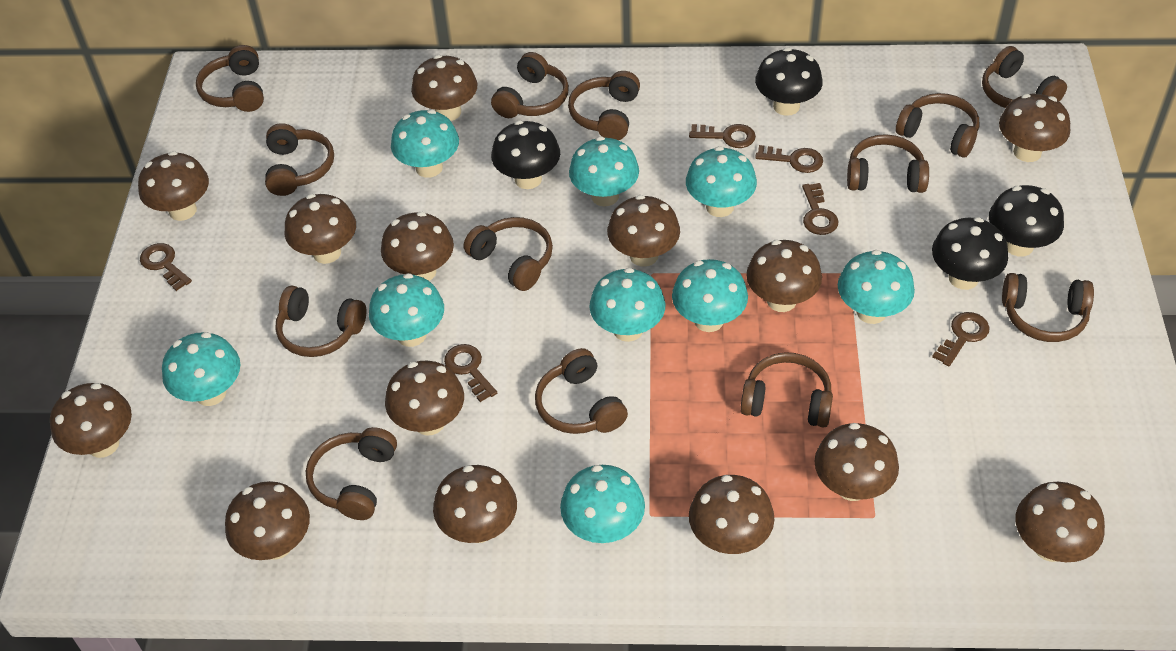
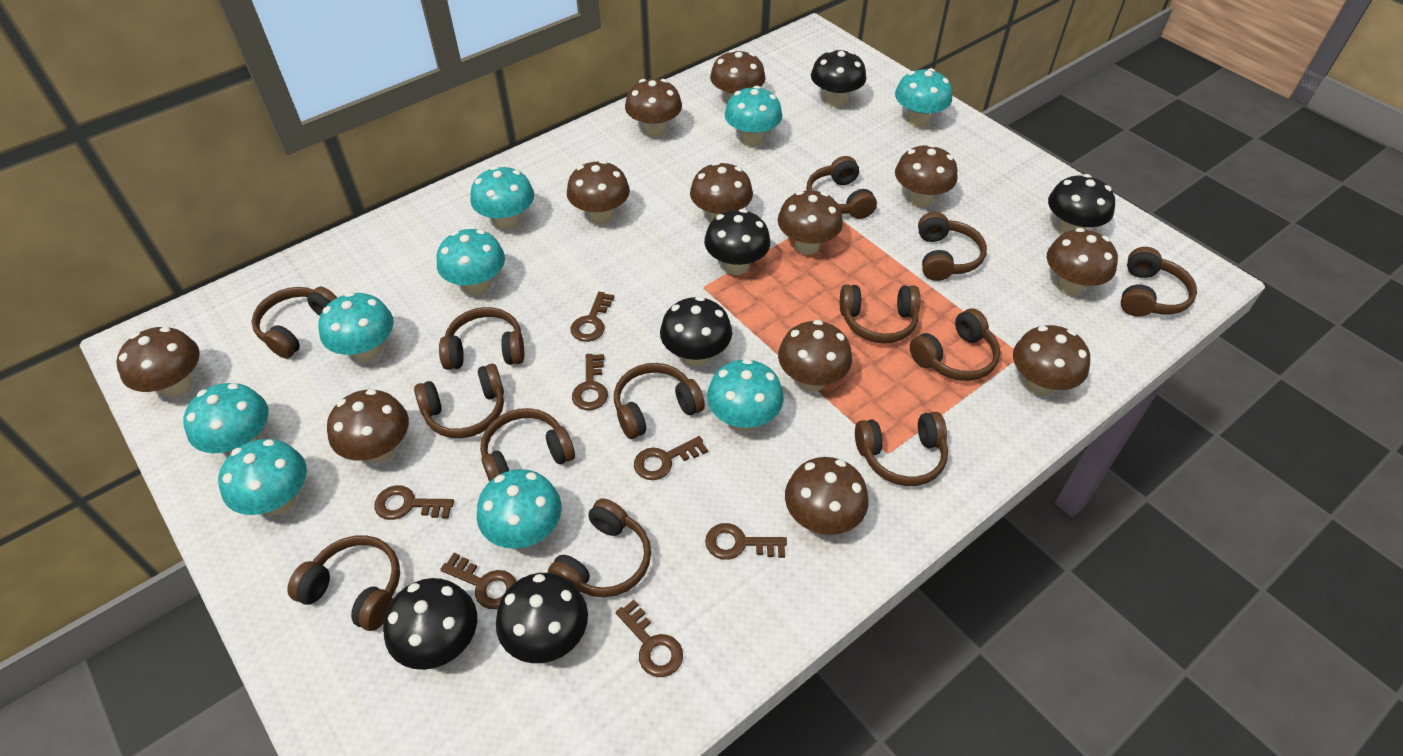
black mushroom: [491,120,560,189] [755,48,823,116] [932,217,1008,290] [989,185,1064,257] = 4 -> [383,578,477,670] [496,573,588,663] [660,296,732,367] [704,209,771,275] [811,49,866,107] [1048,174,1115,235] = 6
brown key: [140,243,192,291] [444,344,497,402] [689,124,756,148] [755,145,823,173] [802,183,838,235] [932,312,990,366] = 6 -> [374,485,454,520] [440,553,516,609] [571,292,615,342] [572,354,608,410] [616,600,683,677] [634,436,708,480] [705,523,787,560] = 7
brown mushroom: [50,383,132,458] [138,151,209,221] [225,481,310,560] [285,194,356,264] [381,212,454,281] [385,361,464,436] [411,55,477,121] [433,465,517,543] [607,195,680,267] [689,475,774,554] [746,240,822,312] [814,423,899,501] [999,94,1070,162] [1016,482,1105,562] = 14 -> [116,327,200,398] [327,389,409,464] [567,160,630,224] [625,79,682,138] [690,162,753,222] [710,50,766,103] [778,190,843,255] [778,320,852,392] [785,457,869,535] [895,144,957,208] [1013,325,1090,396] [1047,228,1118,296] = 12

